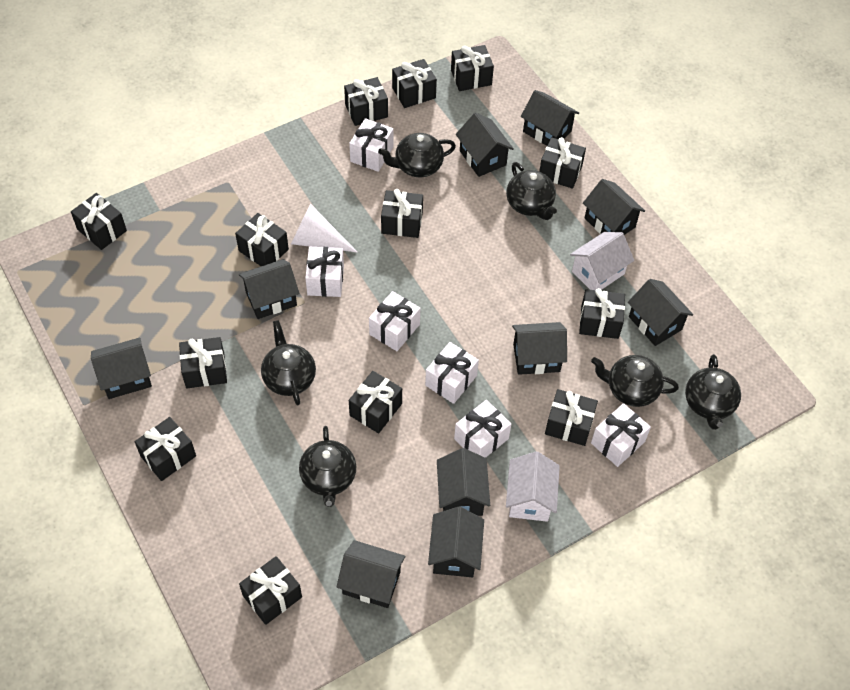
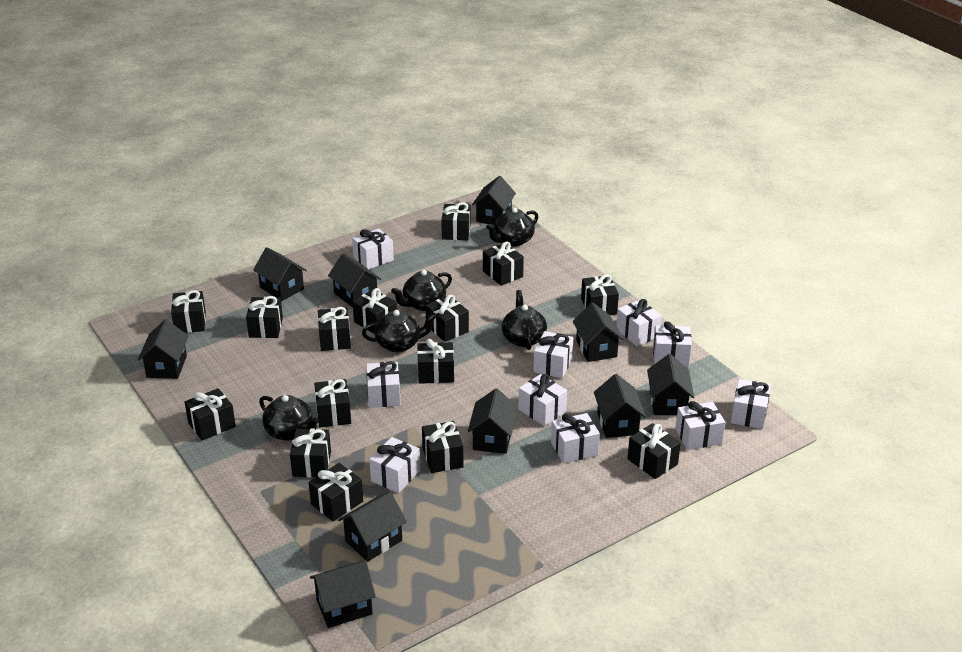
black gift: [71,193,127,250] [134,417,196,481] [179,337,227,388] [235,213,289,266] [239,556,302,625] [344,77,388,126] [349,371,402,433] [381,189,423,238] [392,59,437,108] [451,45,494,91] [539,137,586,189] [545,389,598,446] [579,288,625,339] = 13 -> [171,290,206,333] [185,388,236,441] [246,296,283,338] [290,429,331,478] [309,463,363,521] [314,379,351,427] [318,307,351,351] [352,288,397,334] [417,339,454,384] [422,421,464,473] [425,295,469,342] [441,202,471,240] [483,241,524,286] [581,274,619,315] [627,423,681,479] = 15
black teapot: [261,320,316,405] [299,426,356,507] [378,133,456,178] [506,162,557,220] [591,355,679,407] [685,354,741,430] = 6 -> [259,395,319,441] [362,310,437,352] [391,270,452,311] [486,207,538,246] [502,290,547,350] = 5
white cone: [291,204,358,253] = 1 -> none = 0
white gift: [305,247,344,297] [349,118,394,172] [369,291,421,351] [425,342,479,404] [454,400,511,458] [591,403,651,467] = 6 -> [352,228,394,269] [366,361,401,408] [369,437,420,493] [518,374,567,426] [533,331,573,378] [551,413,600,464] [616,299,662,346] [653,321,692,366] [675,401,725,450] [731,379,771,429] = 10
white house: [506,451,560,522] [570,232,634,290] = 2 -> none = 0

